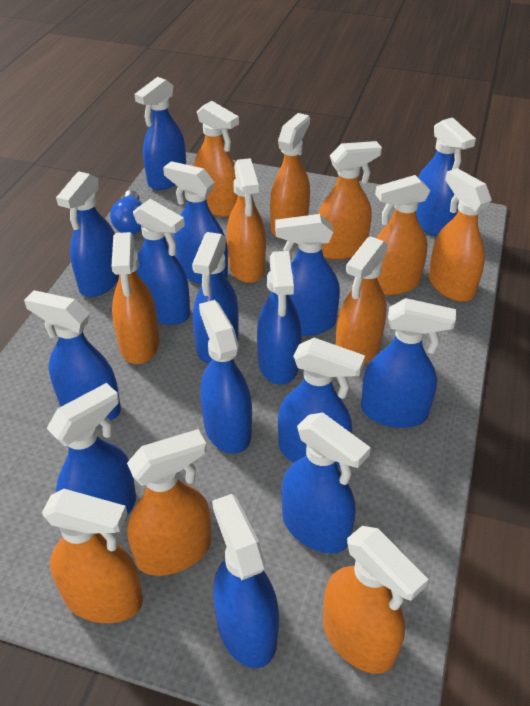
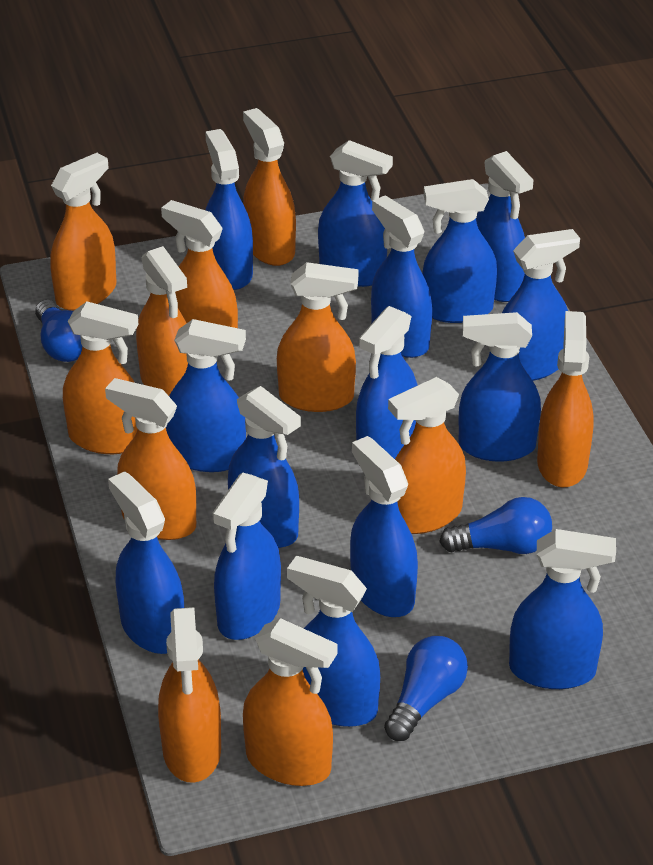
blue light bulb: [110,190,143,234] = 1 -> [35,300,82,362] [384,636,468,741] [439,497,552,554] = 3

